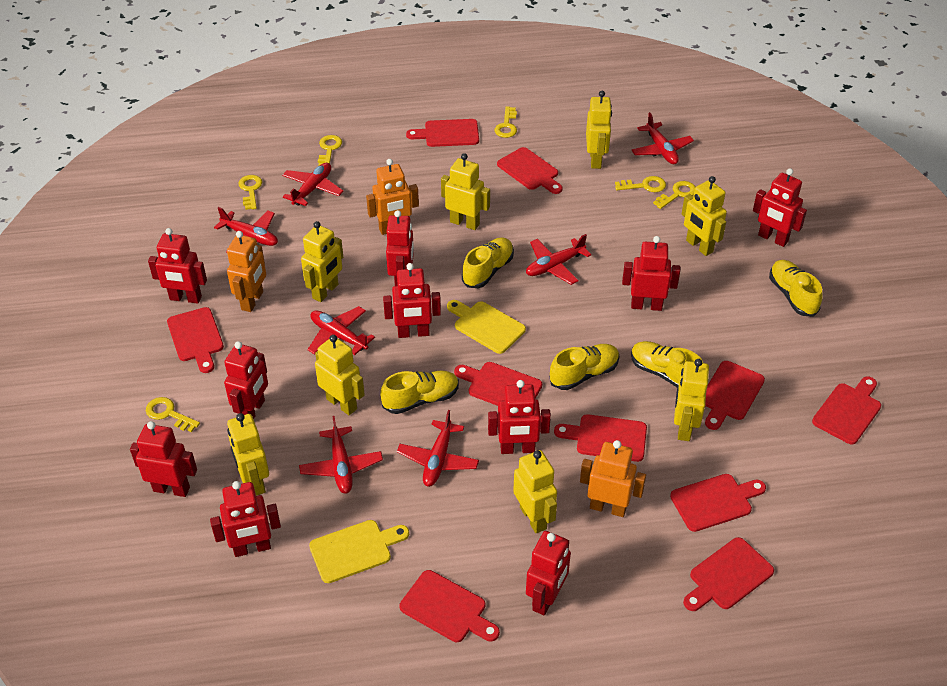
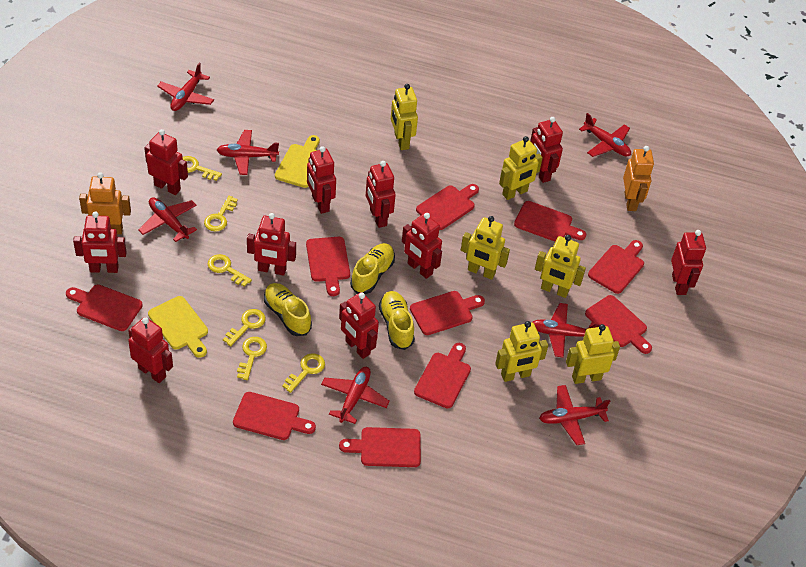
orange robot: [227,231,266,312] [366,159,419,235] [580,440,646,517] = 3 -> [79,172,131,234] [623,146,654,211] = 2
yellow robot: [227,413,269,496] [301,221,343,302] [315,335,365,415] [441,153,490,230] [513,450,557,533] [586,91,612,169] [674,359,709,441] [682,176,727,256] = 8 -> [391,84,418,150] [461,216,510,280] [495,321,548,382] [499,136,543,200] [535,235,586,298] [566,324,620,384] = 6
yellow shoe: [380,371,459,414] [462,237,514,288] [550,344,620,390] [631,341,703,387] [769,260,823,317] = 5 -> [264,283,312,336] [350,243,395,294] [379,291,415,350] = 3

